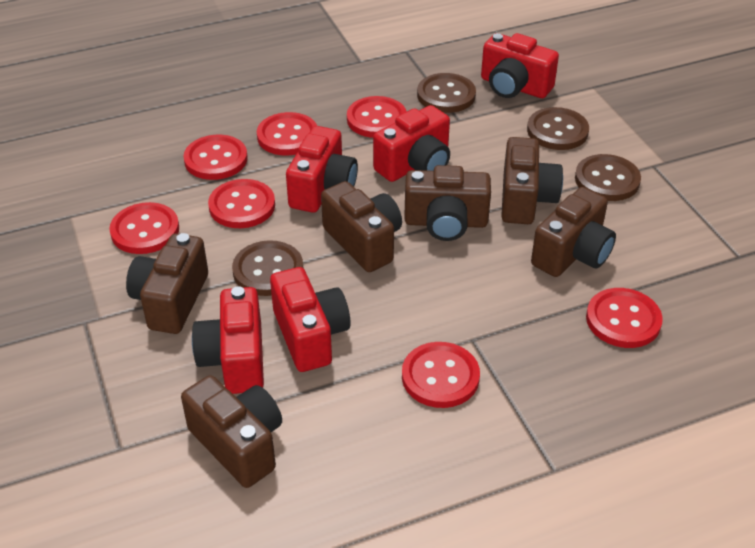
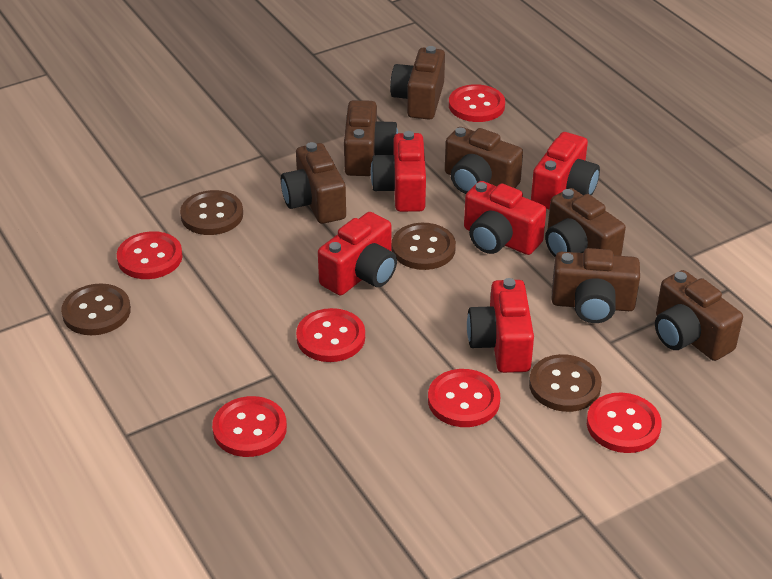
brown camera: [126,233,208,334] [181,375,282,488] [321,181,402,272] [404,165,491,241] [501,137,563,224] [531,187,616,277] = 6 -> [281,142,346,224] [344,100,398,176] [390,46,445,120] [445,127,523,194] [545,188,626,257] [552,248,640,323] [655,270,743,361] = 7
red button: [109,202,179,254] [183,135,248,180] [208,179,275,228] [257,112,317,156] [347,96,407,138] [402,342,480,408] [586,288,663,348] = 7 -> [117,231,183,279] [212,396,287,457] [296,308,365,362] [428,369,500,427] [449,84,505,122] [587,393,662,453] = 6

